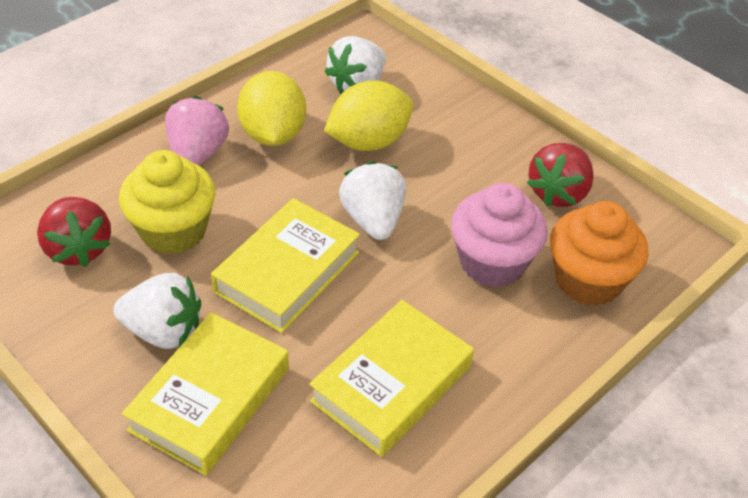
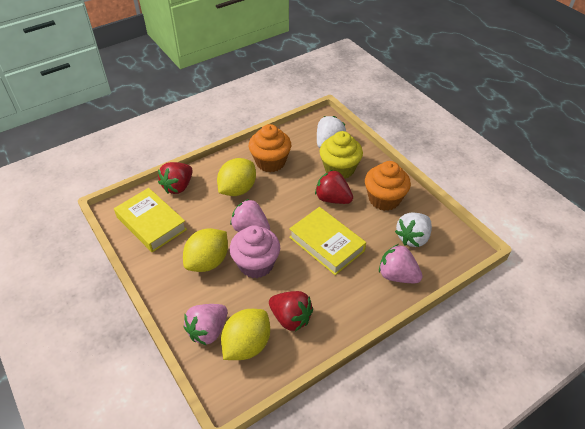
orange cupcake: [550,201,648,306] = 1 -> [249,124,291,172] [365,161,411,211] = 2
pink strawberry: [165,96,229,165] = 1 -> [184,304,228,346] [230,199,270,232] [379,244,423,283] = 3
red strawberry: [37,197,111,267] [527,143,594,207] = 2 -> [158,162,193,194] [269,291,313,332] [315,170,353,204] = 3
white strawberry: [113,273,201,349] [324,36,386,94] [339,161,406,240] = 3 -> [317,116,346,148] [395,212,432,247] = 2
yellow book: [122,312,289,475] [211,198,360,333] [309,300,474,457] = 3 -> [114,188,187,253] [289,207,366,275] = 2
yellow lemon: [237,71,306,146] [324,81,414,151] = 2 -> [183,228,228,272] [217,158,256,196] [221,309,270,360] = 3

